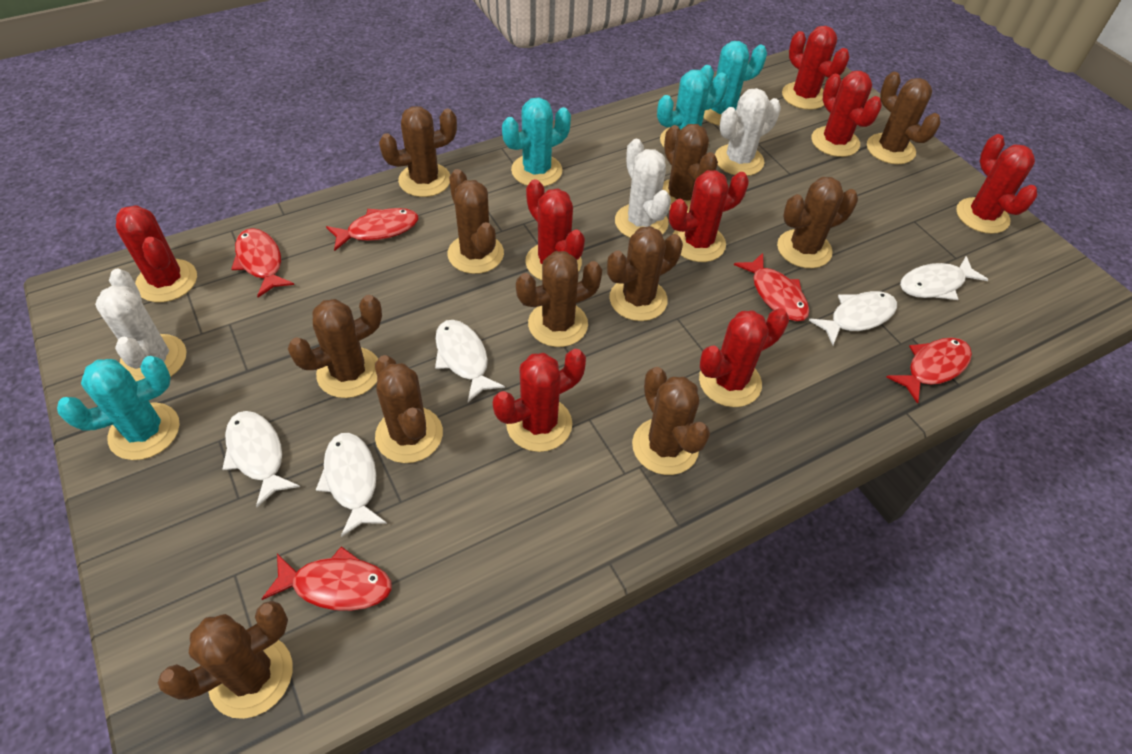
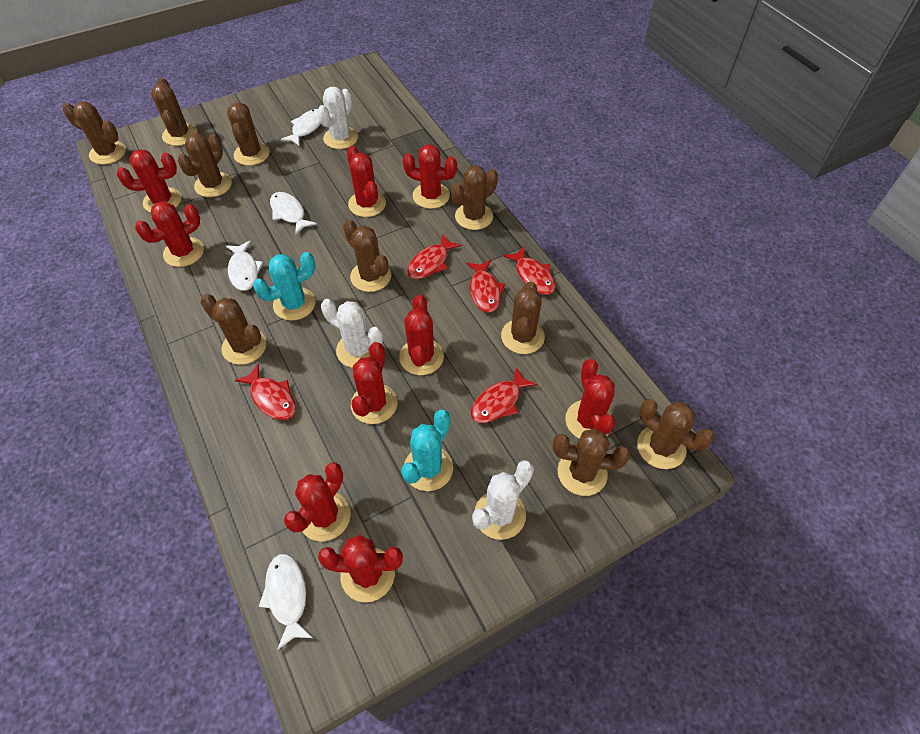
brown cactus: [158,601,293,719] [288,295,382,398] [375,355,443,463] [379,106,457,197] [448,169,504,274] [516,251,602,347] [607,226,683,321] [632,367,710,475] [662,124,718,213] [777,177,858,268] [867,72,941,164] = 11 -> [63,102,126,164] [151,78,198,146] [178,134,232,197] [200,294,266,365] [227,102,270,166] [343,219,391,292] [451,165,498,230] [501,281,545,354] [553,428,630,496] [637,399,714,469] = 10
red cactus: [116,205,197,302] [493,349,586,452] [525,179,585,280] [669,170,749,262] [699,308,789,407] [782,26,850,110] [811,71,882,157] [956,134,1037,234] = 8 -> [117,149,182,213] [135,201,204,267] [284,462,351,541] [318,535,403,602] [347,146,386,217] [351,342,398,424] [399,295,444,375] [403,145,457,209] [565,359,615,439] = 9
turquoise cactus: [57,356,180,460] [502,98,571,187] [657,70,728,147] [700,41,767,126] = 4 -> [253,252,316,321] [401,410,453,491] = 2
white fish: [222,411,300,508] [316,433,387,537] [435,320,505,402] [809,291,897,345] [900,256,989,300] = 5 -> [226,240,263,291] [258,554,313,650] [270,192,317,235] [281,109,321,146] = 4

